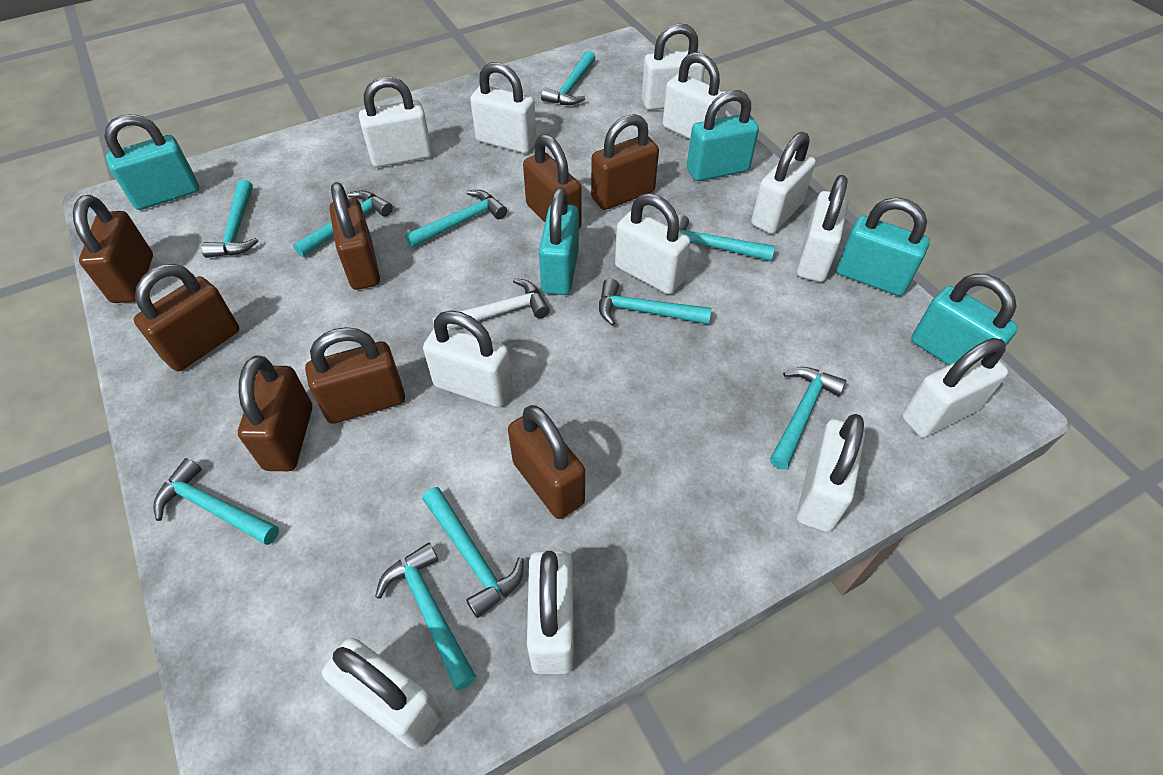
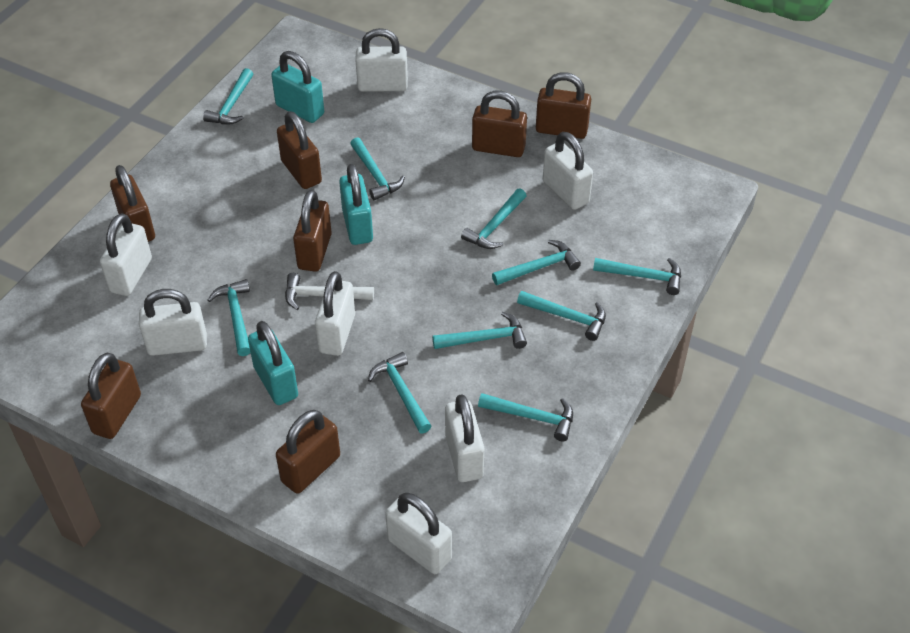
brown padlock: [73,195,153,303] [133,264,239,371] [238,356,312,471] [305,327,405,424] [329,182,380,290] [508,405,585,519] [523,134,581,228] [591,114,659,210] = 8 -> [81,353,141,439] [110,165,155,242] [276,410,340,494] [277,111,322,189] [293,190,332,272] [472,91,527,157] [536,72,591,139] = 7
turquoise padlock: [104,114,199,210] [539,187,579,295] [687,90,759,181] [837,198,930,296] [911,273,1018,365] = 5 -> [248,321,298,405] [271,51,324,123] [339,164,373,245] = 3
white padlock: [322,638,442,749] [359,77,432,167] [423,310,513,407] [470,62,537,154] [527,551,574,674] [615,193,690,294] [642,23,705,110] [663,52,727,139] [751,132,816,234] [797,175,849,282] [797,414,865,532] [902,338,1008,438] = 12 -> [100,213,152,296] [139,289,207,356] [315,271,355,356] [355,28,408,92] [385,493,452,574] [445,394,484,482] [543,132,593,210] = 7

